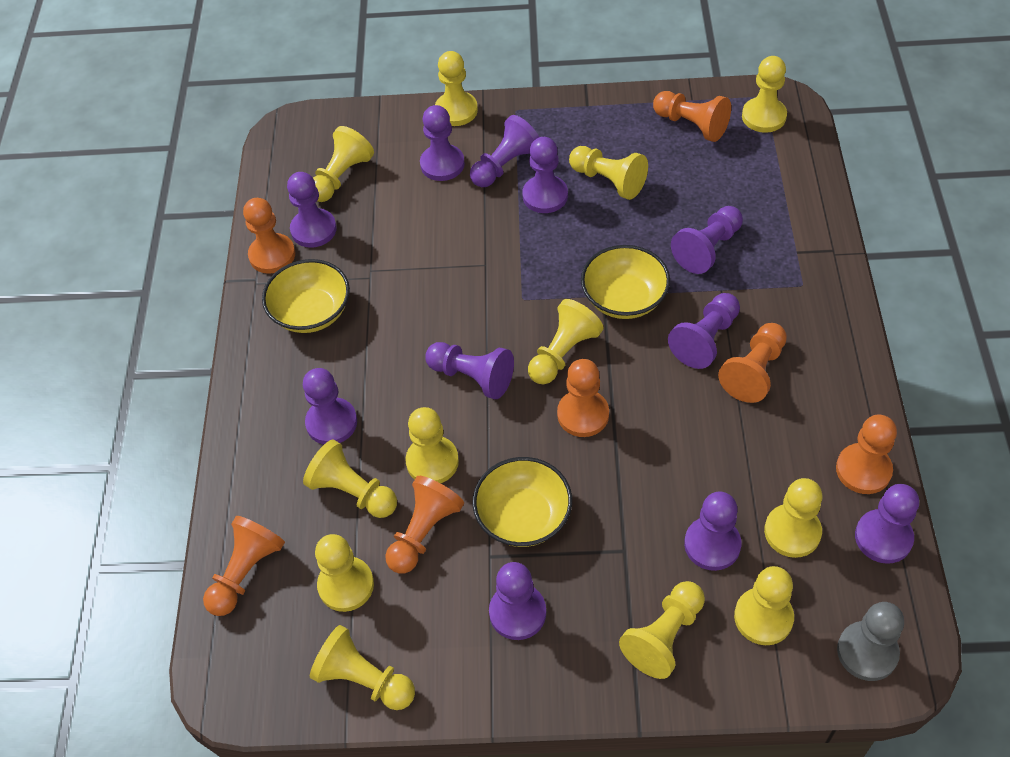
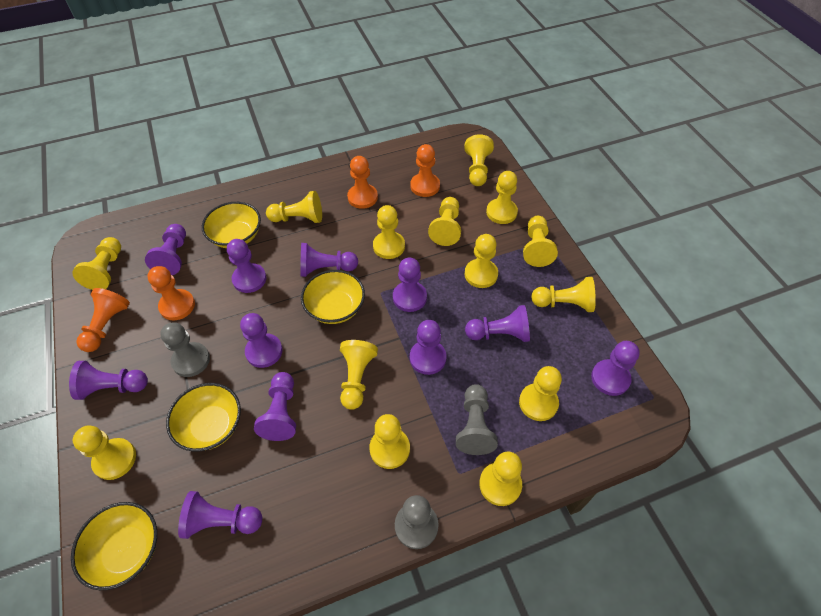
grey pawn: [837,602,904,681] = 1 -> [160,322,210,377] [395,495,439,549] [456,384,498,455] = 3
orange pawn: [203,516,285,616] [243,198,295,274] [385,476,464,574] [557,359,609,437] [653,91,731,142] [718,323,787,403] [836,415,897,494] = 7 -> [76,288,130,352] [147,266,195,320] [347,156,378,209] [410,144,440,197] = 4
yellow bowl: [262,259,350,333] [472,457,572,547] [581,245,670,319] = 3 -> [71,502,157,590] [166,383,241,452] [202,202,261,248] [301,270,365,324] = 4
yellow pawn: [303,439,397,518] [310,625,415,710] [313,126,374,202] [315,534,374,612] [405,407,459,483] [435,51,478,126] [528,299,604,384] [569,146,648,200] [619,581,705,679] [734,566,794,645] [742,56,787,133] [764,478,822,558] = 12 -> [72,237,121,290] [73,425,136,480] [266,191,322,223] [340,340,378,410] [369,414,410,469] [373,205,405,259] [428,197,461,246] [464,134,494,186] [465,234,498,288] [479,452,522,506] [486,171,518,224] [519,366,562,421] [523,216,558,267] [531,277,596,312] = 14

